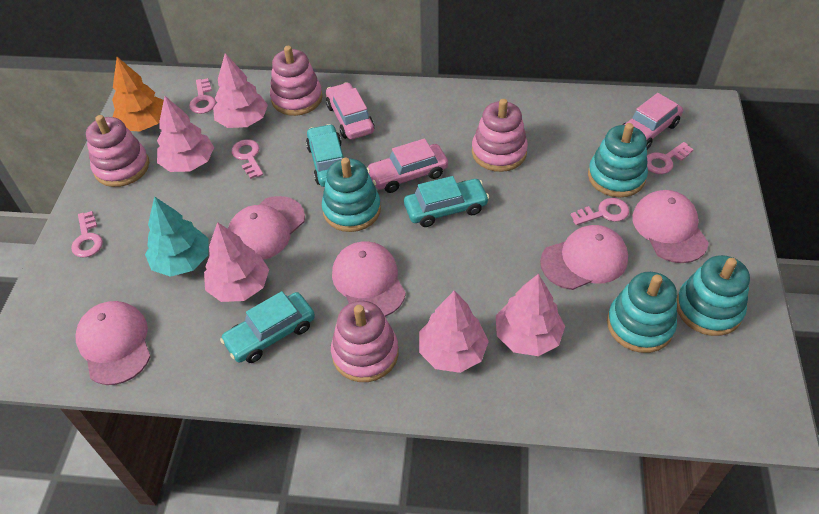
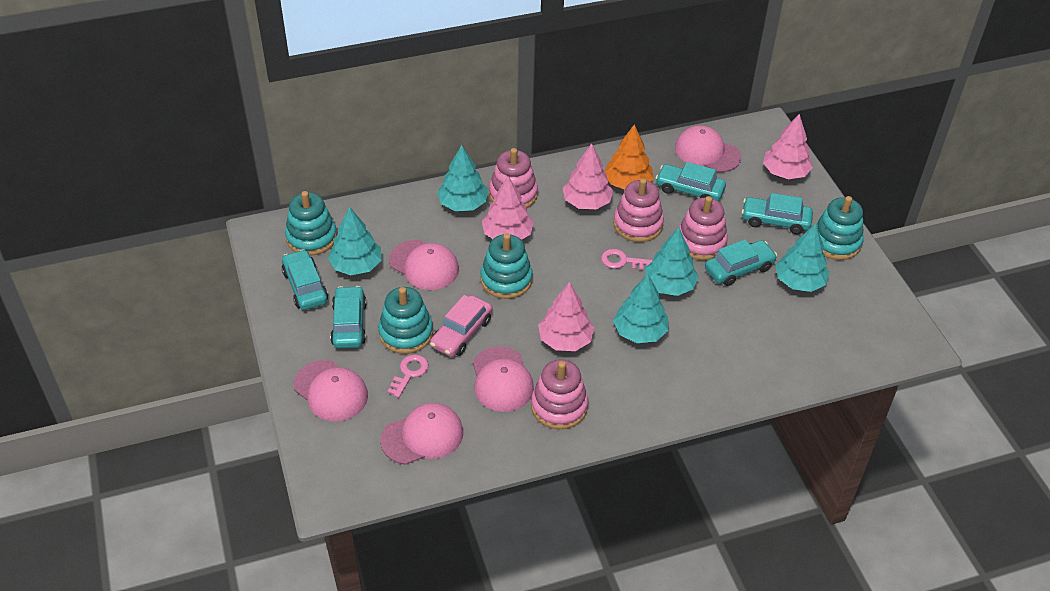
pink car: [326,82,374,140] [367,138,448,193] [622,93,683,149] = 3 -> [430,295,492,357] = 1
pink key: [71,211,103,257] [189,78,216,114] [232,139,263,179] [571,198,629,225] [647,142,694,174] = 5 -> [387,354,429,398] [601,249,653,270] = 2
pink tree: [157,96,214,172] [204,222,269,302] [213,53,268,128] [419,291,489,373] [496,274,565,356] = 5 -> [482,176,534,240] [538,282,595,351] [563,143,613,209] [763,114,813,179] = 4
turquoise car: [220,291,315,363] [306,124,344,187] [404,176,489,227] = 3 -> [282,249,328,310] [330,286,367,348] [656,162,726,201] [705,240,777,286] [742,193,813,234] = 5
turquoise tree: [145,196,209,277] = 1 -> [328,207,381,275] [437,145,488,211] [613,274,669,343] [645,227,699,296] [776,223,830,292] = 5

